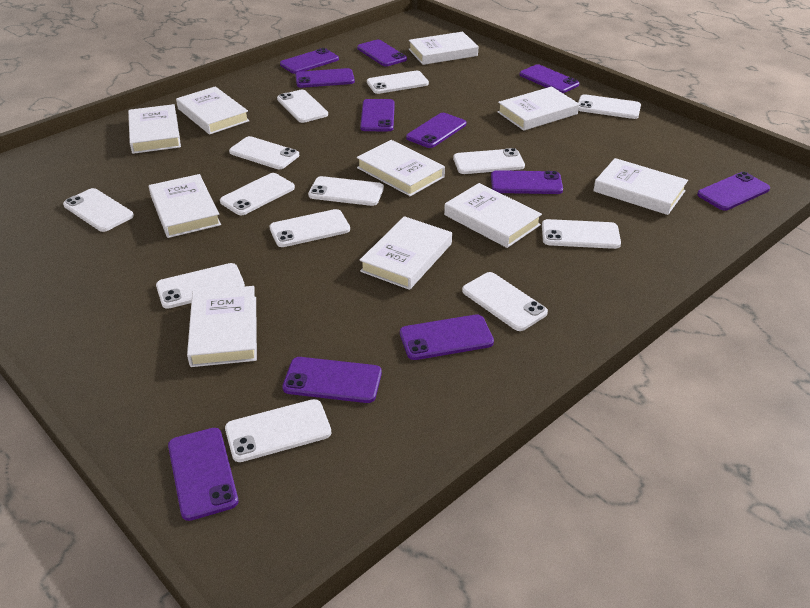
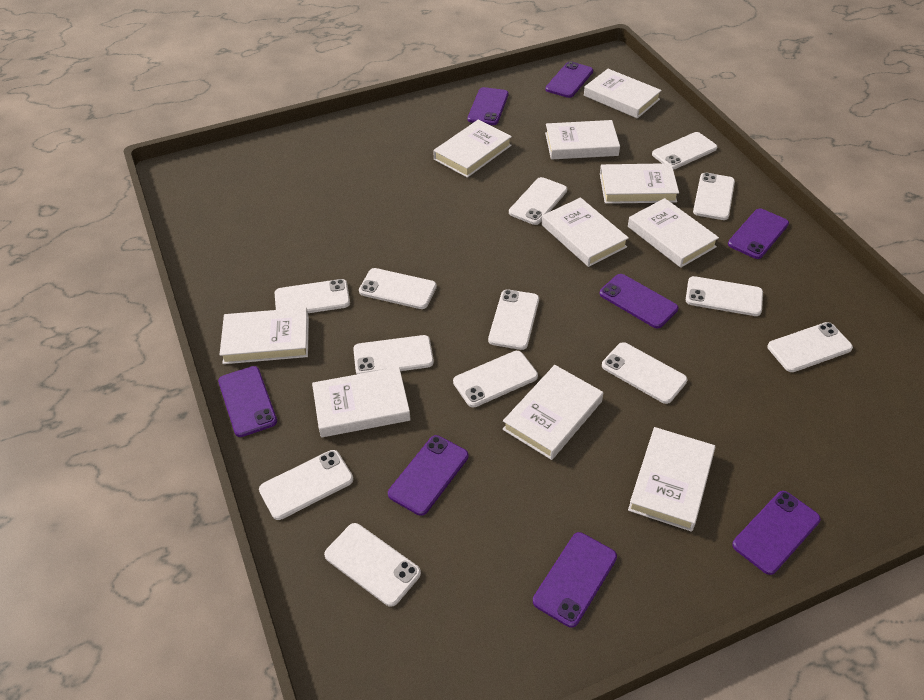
purple phone: [168,428,238,521] [280,48,339,74] [282,357,382,403] [295,68,355,88] [357,40,407,66] [360,99,395,131] [400,314,494,360] [406,113,466,148] [491,170,563,194] [519,64,579,93] [697,172,770,211] = 11 -> [218,366,277,437] [388,435,468,516] [468,87,509,125] [533,532,617,628] [545,61,593,98] [599,274,678,328] [728,208,789,259] [732,491,821,575] = 8

